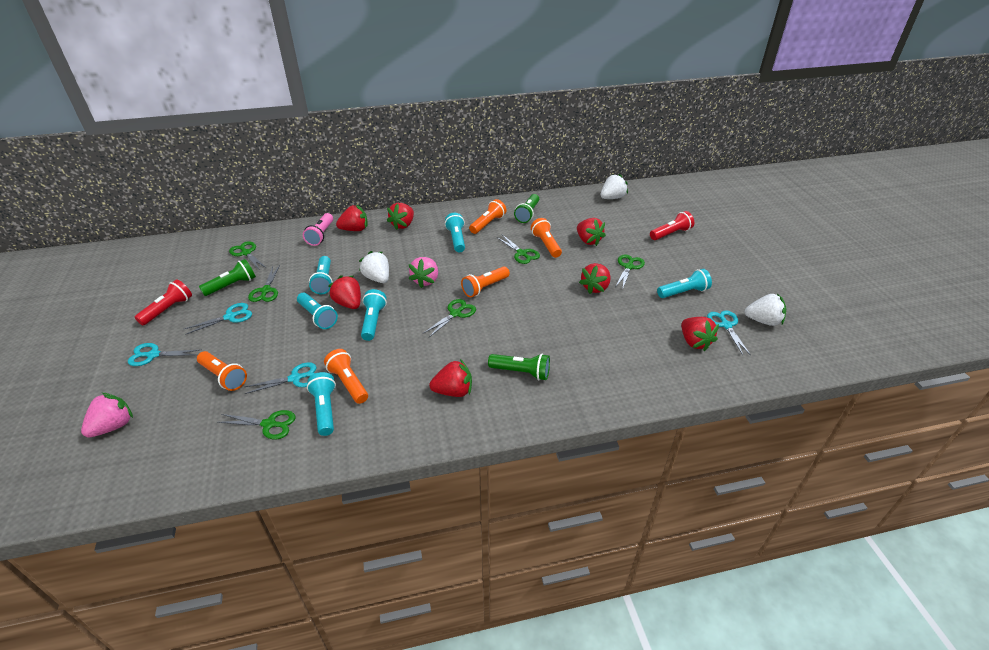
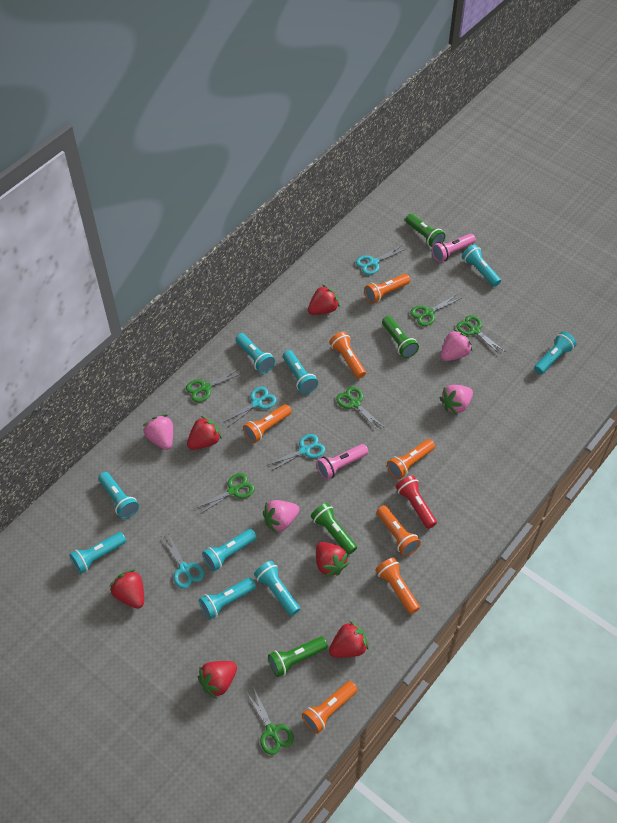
green flashlight: [199,259,256,296] [488,354,550,380] [514,194,539,223] = 3 -> [268,637,328,677] [311,503,357,555] [382,316,419,358] [405,214,445,247] = 4
orange flashlight: [197,351,247,391] [324,349,368,404] [461,266,510,297] [469,199,507,234] [531,218,562,258] = 5 -> [243,404,292,443] [302,681,358,734] [329,332,366,379] [364,274,410,304] [375,557,420,614] [377,505,421,556] [387,439,435,479] = 7
pink flashlight: [303,213,333,246] = 1 -> [316,444,368,480] [432,233,476,262] = 2
pink strawberry: [81,393,133,438] [409,257,438,288] = 2 -> [143,415,173,450] [263,500,300,533] [440,385,473,415] [441,329,472,361] = 4
red flashlight: [135,279,192,325] [650,211,694,240] = 2 -> [396,475,437,529] = 1
red strawberry: [328,275,361,309] [336,205,368,231] [387,203,414,230] [429,359,472,397] [577,218,606,246] [579,263,611,294] [681,317,719,351] = 7 -> [110,570,144,609] [187,416,222,450] [198,661,237,699] [308,285,340,315] [316,542,349,577] [329,621,369,658] = 6
turquoise flashlight: [297,293,338,329] [307,372,336,436] [309,256,333,294] [361,289,387,341] [445,213,465,252] [657,269,712,298] = 6 -> [69,532,126,574] [98,472,139,519] [199,578,256,619] [202,529,257,571] [235,333,275,373] [254,561,300,616] [283,350,318,394] [462,245,501,287] [534,332,576,374] = 9
white strawberry: [359,251,389,283] [601,174,628,199] [745,294,786,326] = 3 -> none = 0

